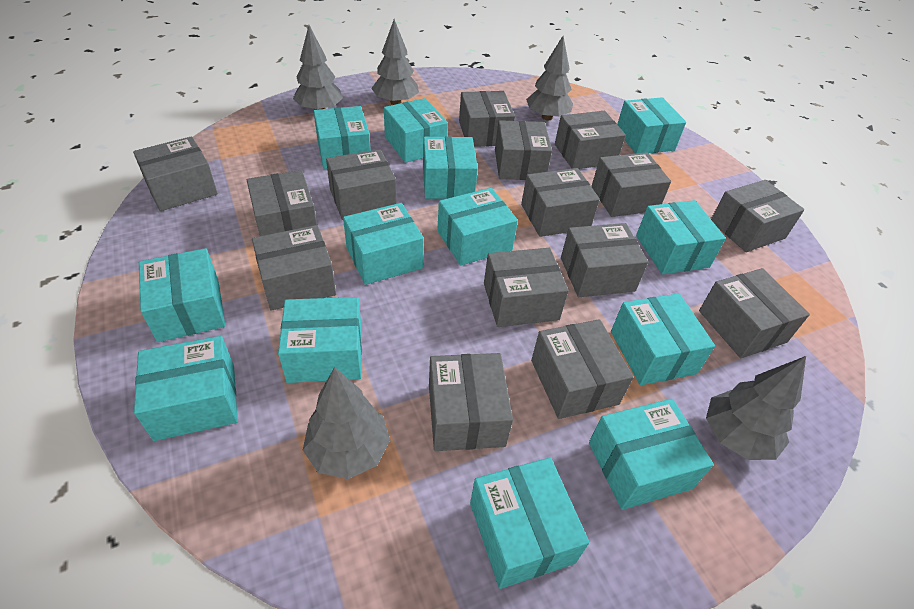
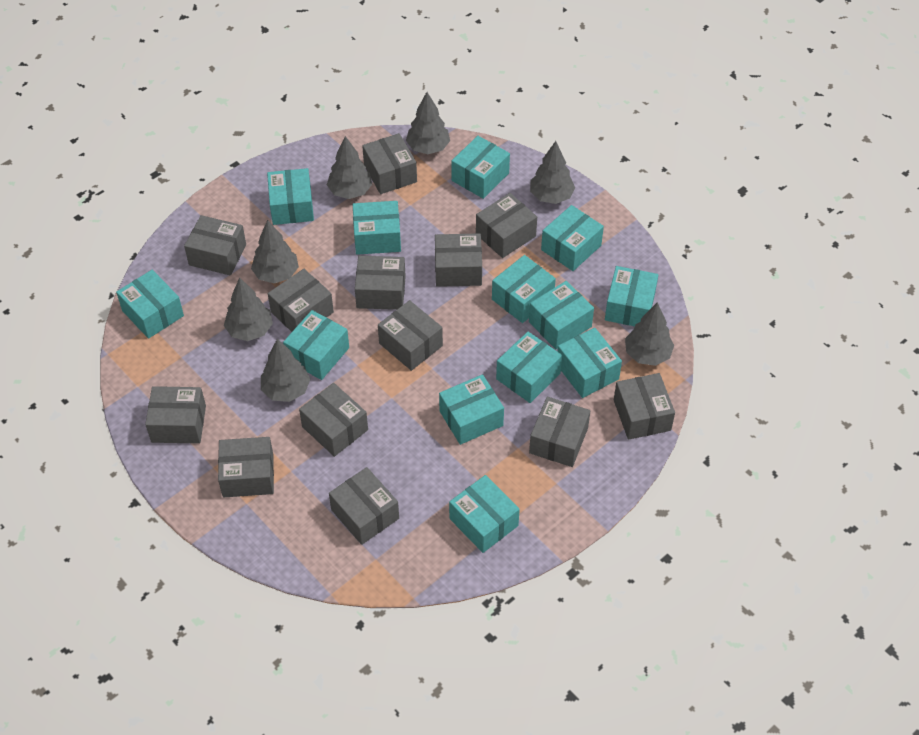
grey box: [133,136,218,211] [247,170,317,236] [252,225,336,311] [326,149,397,220] [429,353,513,451] [459,91,515,147] [484,248,569,327] [495,120,552,180] [521,168,600,237] [531,319,634,419] [555,111,626,169] [561,223,648,297] [591,152,671,217] [699,268,810,358] [711,180,804,252] = 15 -> [145,386,206,444] [184,215,246,276] [218,437,274,497] [268,269,334,332] [299,383,368,457] [329,467,399,545] [355,256,406,310] [362,133,417,194] [378,300,443,371] [435,233,482,287] [476,193,537,258] [529,397,590,467] [614,373,675,440] = 13
grey tree: [293,25,343,110] [303,367,390,479] [371,19,419,105] [526,36,573,120] [706,356,806,460] = 5 -> [224,277,273,341] [251,220,299,283] [261,339,310,402] [327,136,372,199] [406,92,450,154] [530,141,575,204] [625,302,674,366] = 7

